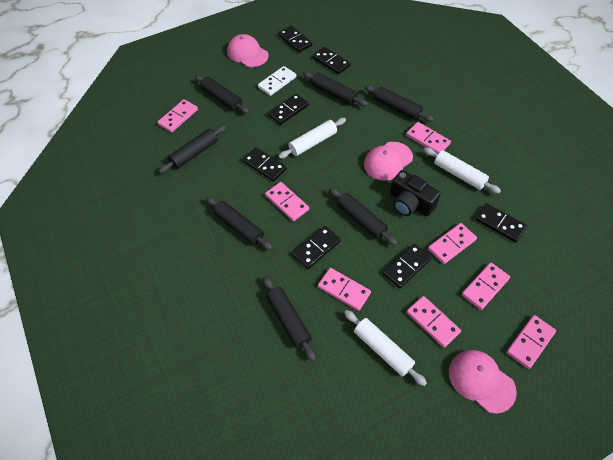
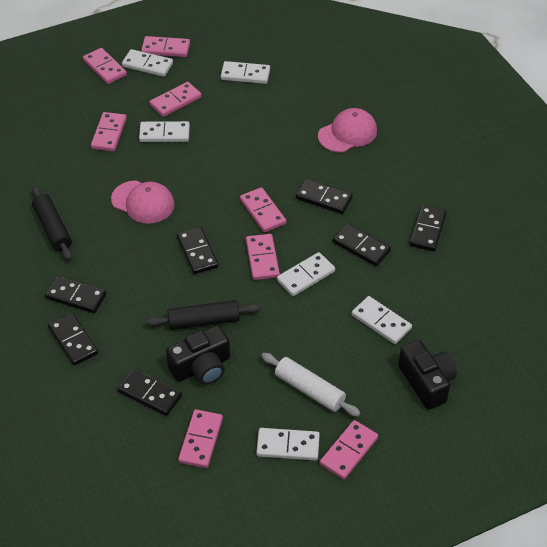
black camera: [390,170,441,216] = 1 -> [166,326,230,385] [398,340,457,410] = 2
black rolling pin: [159,125,226,173] [195,75,249,114] [206,197,273,250] [263,276,316,361] [303,72,368,106] [329,187,397,246] [365,85,434,122] = 7 -> [32,186,72,260] [146,300,260,330] = 2
pink cap: [227,34,269,67] [364,142,413,181] [449,350,517,414] = 3 -> [111,181,175,224] [318,108,377,153] = 2
white domino: [258,66,296,96] = 1 -> [122,49,173,77] [139,121,190,142] [221,61,270,84] [256,428,320,461] [277,252,335,296] [352,296,412,344] = 6
white rolling pin: [278,118,346,159] [344,310,427,386] [424,148,501,194] = 3 -> [262,353,360,417] = 1

